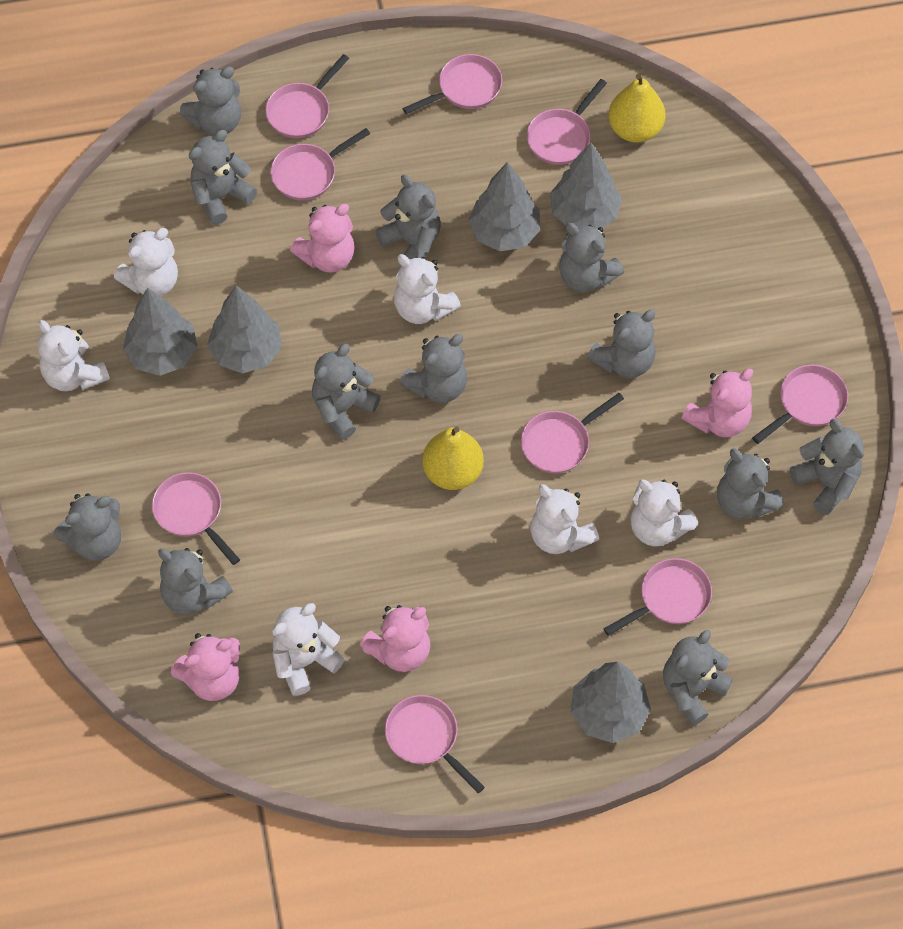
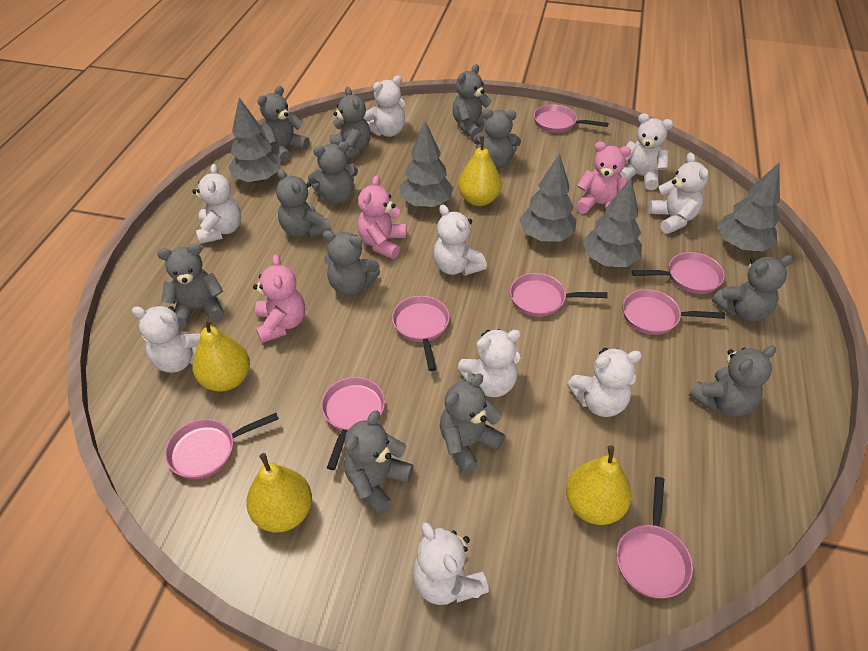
pink pan: [152,472,240,565] [265,54,349,138] [271,128,370,201] [385,695,485,793] [402,54,502,114] [521,393,624,473] [527,79,607,165] [603,558,712,636] [752,365,848,444] = 9 -> [165,413,279,479] [321,377,385,470] [392,296,450,371] [510,273,608,317] [534,104,609,133] [616,477,693,599] [623,289,725,335] [632,252,725,294] = 8
pink teddy bear: [171,633,240,701] [290,204,355,273] [360,605,430,672] [682,369,753,437] = 4 -> [253,254,305,343] [357,176,406,259] [576,142,631,214] = 3
white teddy bear: [38,320,110,391] [114,228,178,297] [272,603,345,696] [394,254,461,324] [530,484,599,554] [630,480,698,546] = 6 -> [132,306,200,373] [193,164,241,244] [364,76,405,137] [413,522,489,605] [433,204,487,276] [458,329,521,397] [567,348,642,417] [620,113,673,190] [648,153,709,234] = 9
yellow pear: [422,426,484,490] [608,74,666,143] = 2 -> [193,318,250,392] [246,453,312,533] [458,136,502,206] [566,445,631,525] = 4

